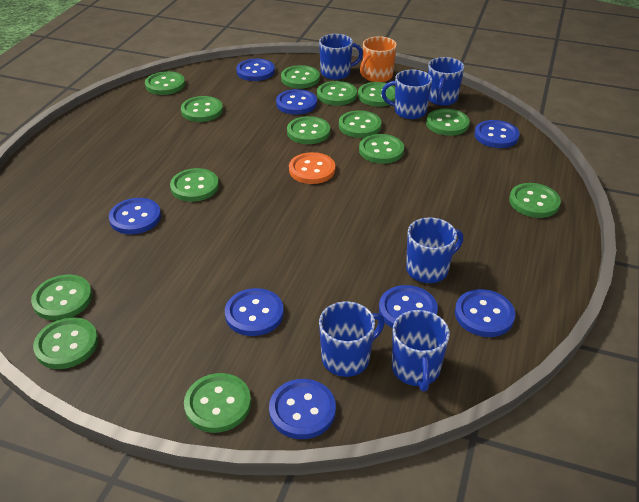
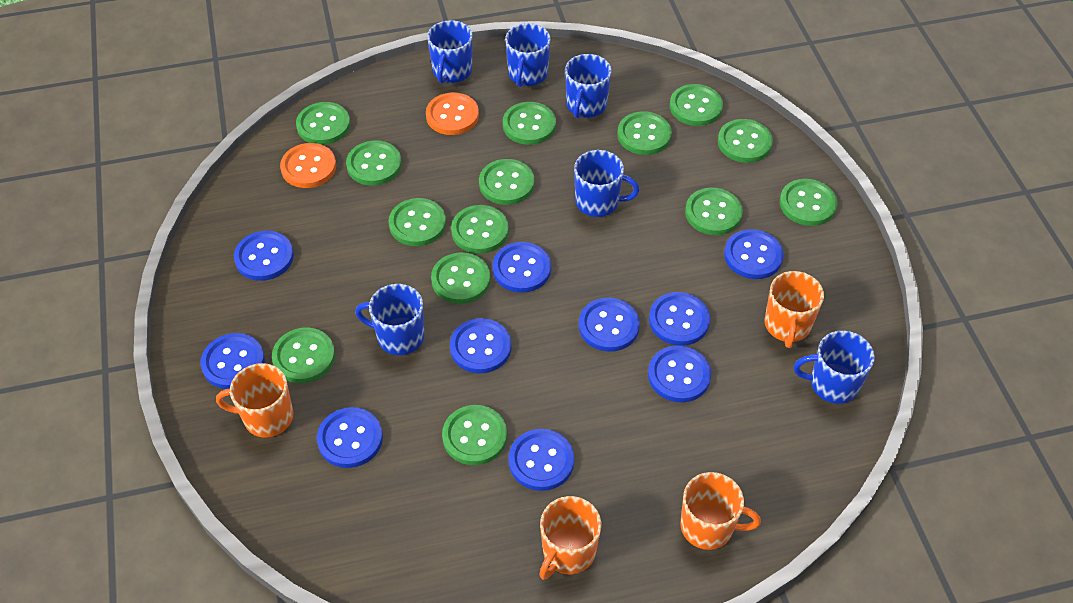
blue button: [109,198,161,234] [225,288,284,336] [236,59,275,81] [269,379,336,439] [276,89,317,115] [379,285,438,328] [455,289,515,337] [474,120,520,148] = 8 -> [201,333,265,389] [234,231,294,281] [317,407,383,468] [450,318,511,373] [493,242,551,293] [509,429,574,491] [579,298,640,352] [648,345,711,402] [649,292,710,346] [724,229,784,279] = 10
orange button: [289,152,335,184] = 1 -> [280,143,336,188] [426,93,479,135] = 2
orange mug: [360,36,397,82] = 1 -> [216,363,293,438] [539,496,601,580] [680,472,761,550] [764,271,824,348] = 4

